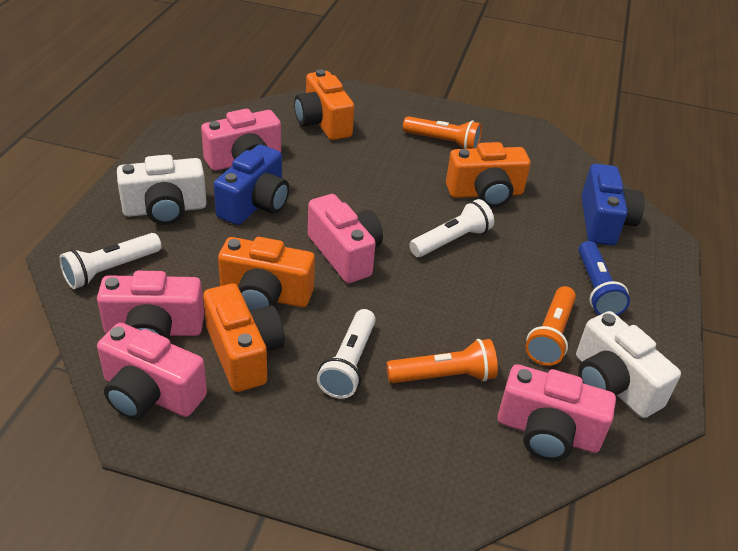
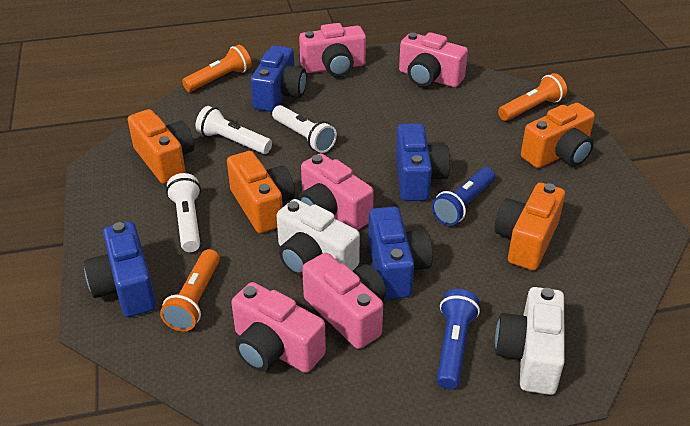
blue camera: [214,145,289,225] [581,164,645,245] = 2 -> [84,221,156,317] [251,45,307,112] [368,207,433,299] [396,123,450,201] = 4
blue flashlight: [578,241,630,316] = 1 -> [432,167,495,226] [437,289,480,389] = 2

